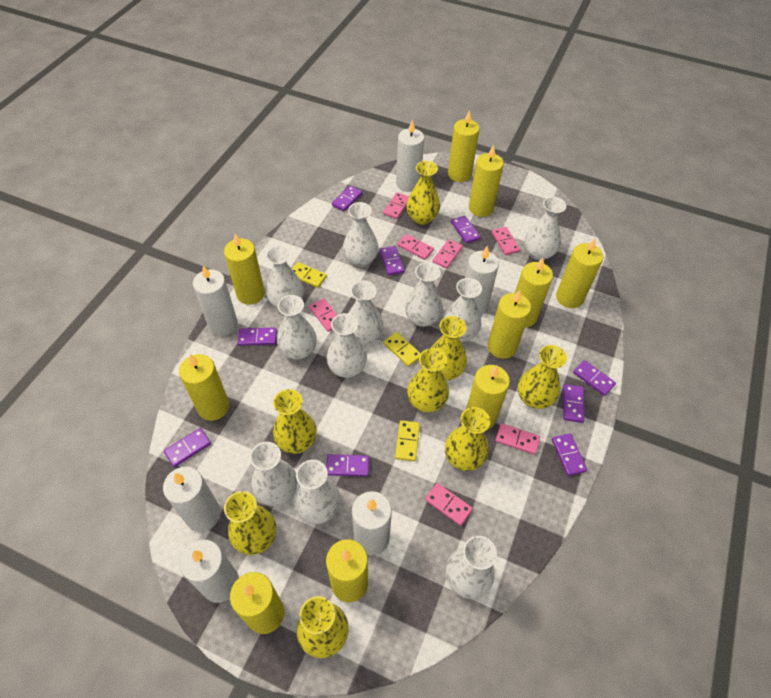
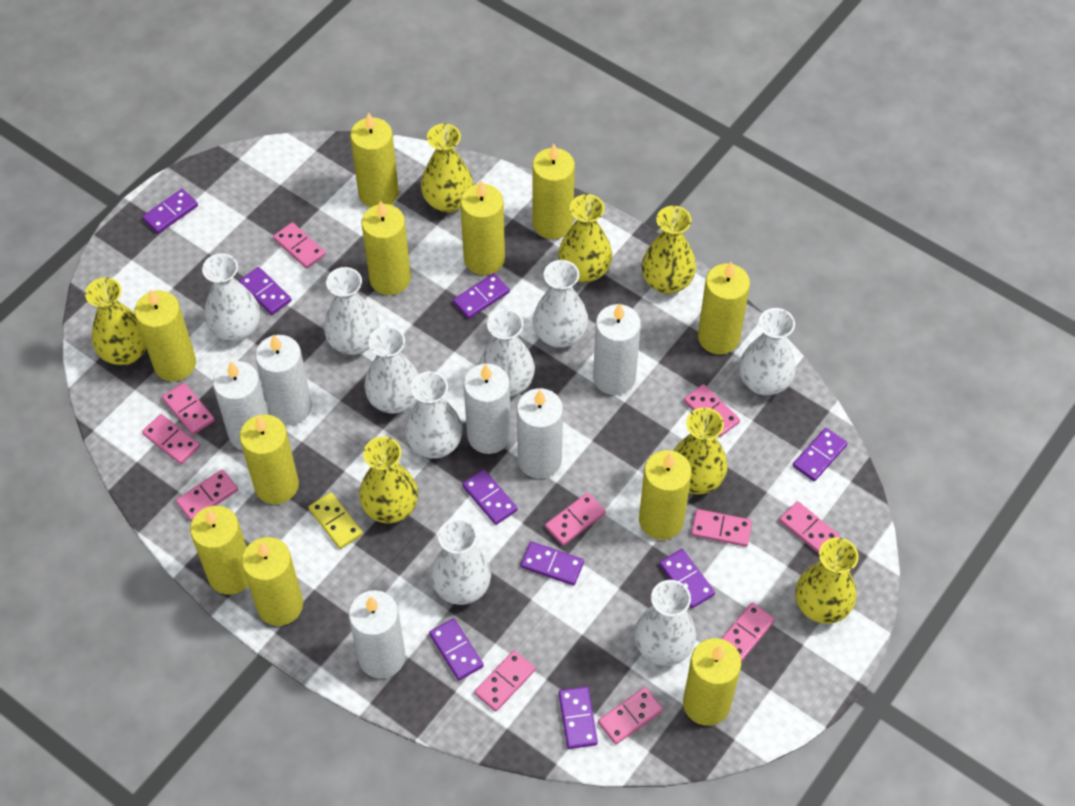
pink domino: [309,298,337,332] [383,192,409,219] [397,234,434,260] [425,483,473,526] [433,239,463,269] [492,227,520,255] [495,423,540,455] = 7 -> [142,414,200,464] [162,382,215,435] [176,469,238,521] [273,222,326,269] [474,650,535,711] [545,493,606,546] [598,687,663,744] [684,384,740,437] [691,509,752,547] [721,602,775,662] [779,501,841,554] = 11
white vase: [250,442,297,506] [266,245,304,308] [277,295,317,359] [294,460,340,524] [326,313,367,378] [343,202,378,267] [348,281,383,345] [405,262,443,327] [443,278,482,342] [445,536,497,599] [525,197,566,261] = 11 -> [202,253,260,341] [324,267,380,355] [364,326,419,414] [405,371,463,458] [431,518,491,605] [479,309,535,396] [533,260,588,348] [634,580,696,666] [739,308,796,396] = 9
yellow candle: [179,354,229,421] [224,234,265,305] [230,572,284,634] [326,539,368,602] [448,110,480,182] [466,365,510,430] [469,145,504,217] [488,290,531,359] [515,258,553,327] [556,239,603,308] = 10 -> [134,289,196,381] [190,506,248,595] [240,414,299,504] [242,537,303,626] [350,112,399,208] [361,201,411,295] [460,181,505,275] [532,144,575,239] [639,450,692,540] [683,638,742,726] [698,262,750,354] = 11
yellow domino: [292,262,327,288] [384,332,421,367] [395,420,420,461] = 3 -> [308,492,363,549] = 1
yellow vase: [224,491,276,555] [273,389,317,454] [297,596,349,658] [407,161,440,225] [407,348,449,412] [431,316,467,380] [445,407,490,471] [518,345,567,409] = 8 -> [85,277,146,365] [359,437,418,523] [421,124,474,213] [558,194,612,283] [642,206,696,294] [673,407,728,494] [796,537,858,624] = 7

